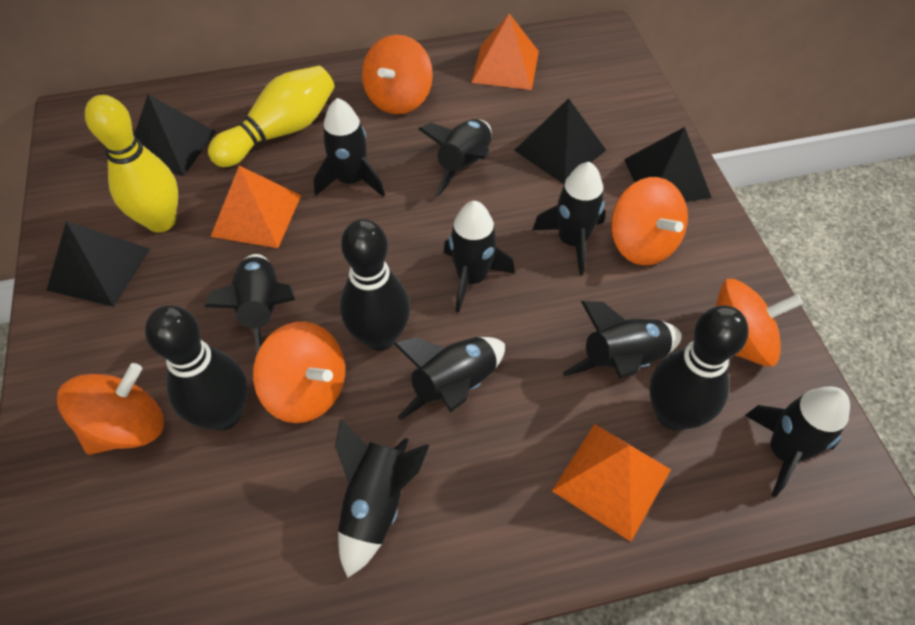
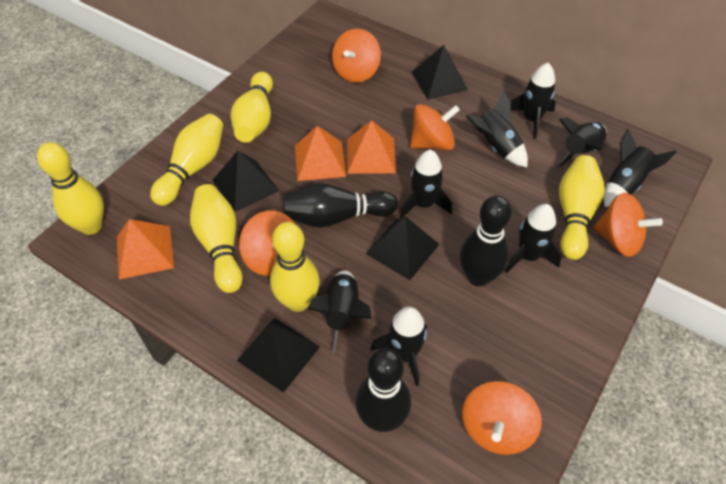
black rocket: [204,254,295,355] [314,98,385,197] [335,419,430,578] [393,337,505,420] [419,119,492,197] [443,201,515,313] [532,162,605,275] [563,301,682,379] [745,386,850,497] = 9 -> [308,270,371,353] [370,306,427,386] [400,149,452,218] [466,91,528,167] [505,204,562,273] [510,63,556,139] [556,117,607,169] [604,129,676,207] = 8
yellow bowling pin: [85,95,178,232] [208,66,335,167] = 2 -> [37,142,104,235] [150,114,223,206] [190,184,243,293] [230,72,273,143] [270,222,320,312] [559,155,605,260] = 6

